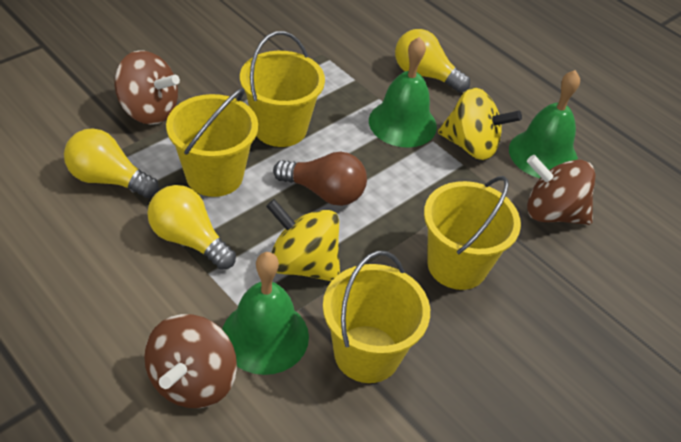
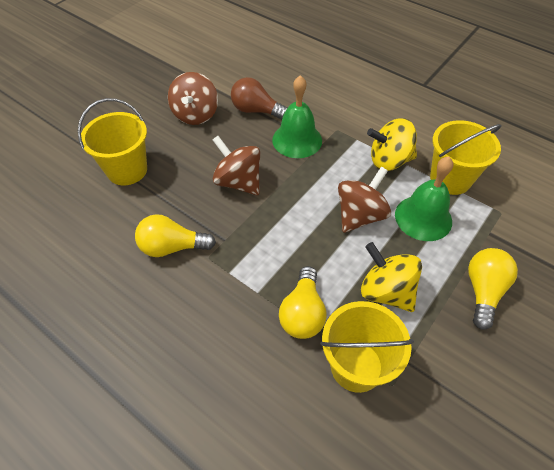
green bell: [222,252,309,375] [369,37,437,148] [509,70,580,178] = 3 -> [272,75,322,158] [395,157,454,241] = 2
yellow bucket: [166,88,258,197] [240,31,325,147] [323,251,430,383] [424,176,521,290] = 4 -> [78,98,147,185] [320,301,414,393] [430,120,502,195] = 3

